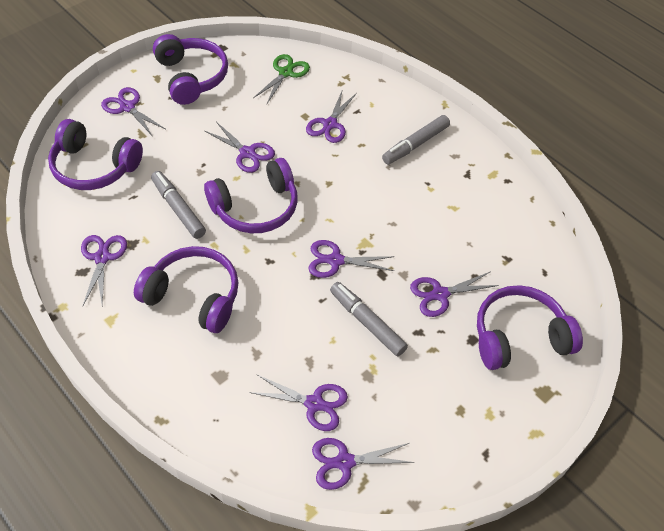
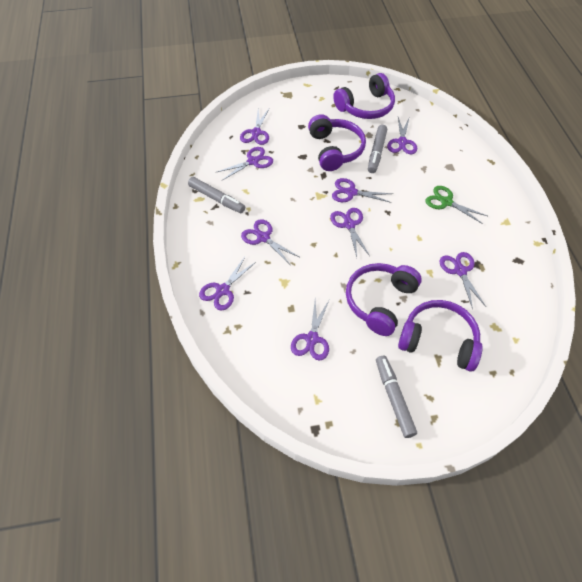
purple headphones: [48,119,143,190] [134,246,239,333] [153,34,228,105] [204,158,298,233] [477,285,583,370] = 5 -> [308,114,366,171] [333,73,395,119] [346,263,422,336] [398,300,483,372] = 4
purple scissors: [81,235,127,305] [101,87,165,137] [205,122,275,173] [249,375,348,431] [306,89,357,143] [308,240,395,278] [312,438,415,490] [410,271,499,317] = 8 -> [199,257,256,310] [217,147,273,180] [240,109,269,145] [241,219,299,264] [291,300,329,361] [330,208,370,257] [332,178,393,203] [387,116,417,154] [440,252,486,309] = 9

